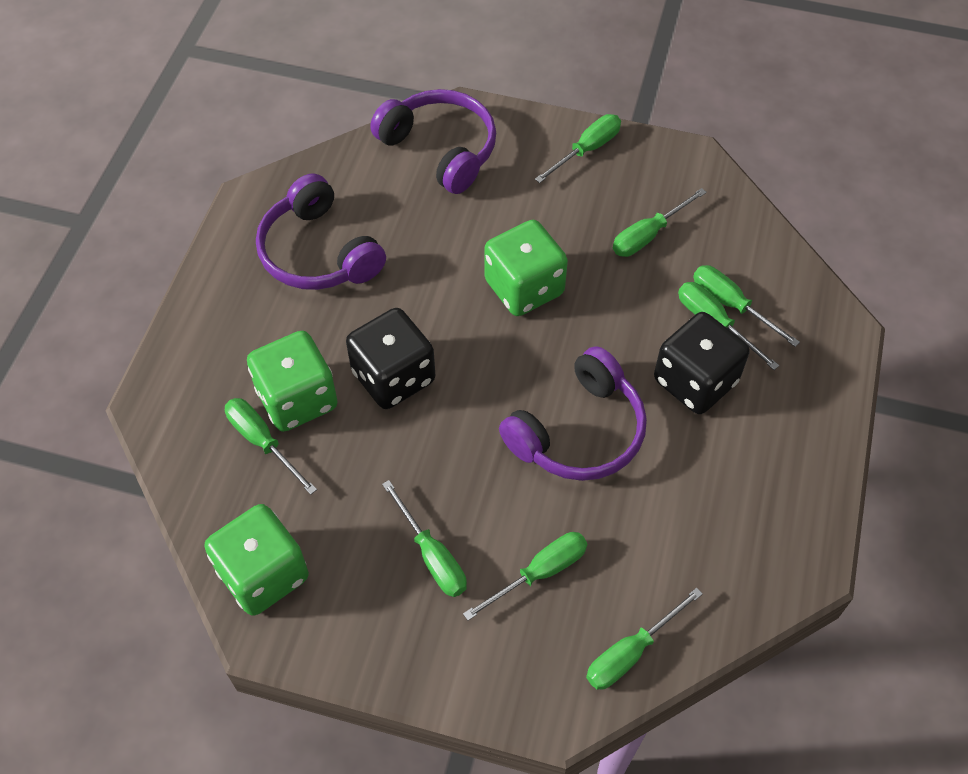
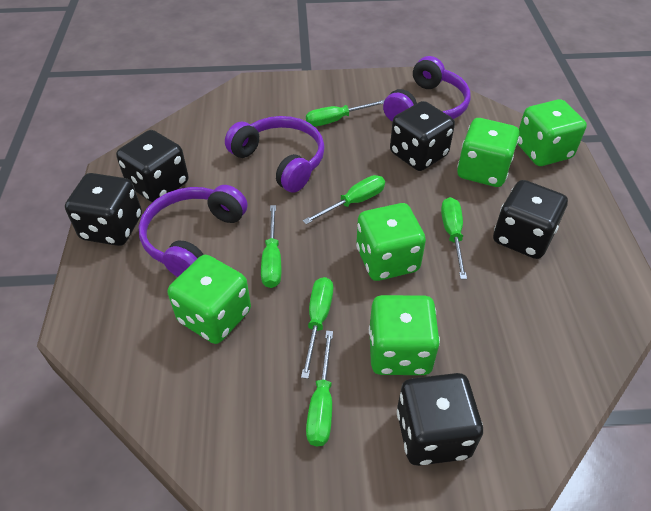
black dice: [346,308,435,409] [654,312,750,414] = 2 -> [65,173,142,246] [116,130,189,203] [390,101,455,171] [397,373,483,466] [493,180,568,259] = 5
green dice: [204,504,309,616] [247,331,338,432] [484,220,568,316] = 3 -> [168,255,251,344] [356,203,426,281] [369,295,440,375] [457,118,519,187] [518,99,587,166] = 5
green screwdriver: [225,398,317,495] [382,480,467,597] [463,532,588,621] [535,114,621,183] [586,588,703,690] [613,188,707,257] [678,282,779,370] [693,265,800,347] = 8 -> [261,205,281,288] [301,277,333,379] [303,175,385,224] [306,100,384,127] [306,330,333,446] [441,197,467,279] = 6

